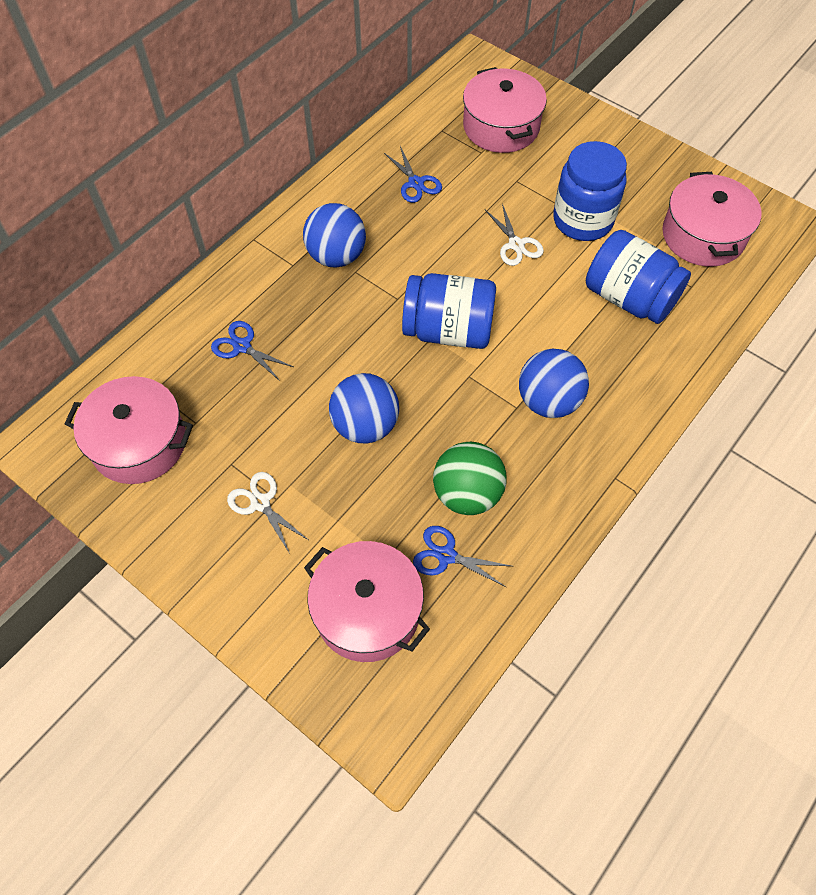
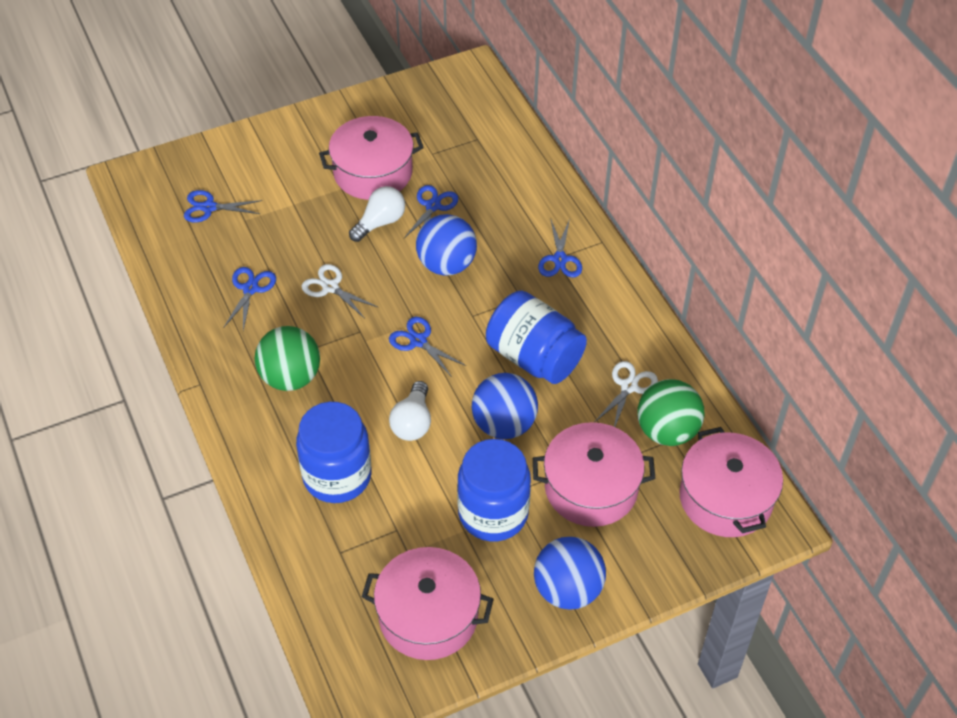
blue scissors: [211,321,293,381] [384,146,442,203] [413,526,511,588] = 3 -> [184,190,262,222] [223,267,276,330] [389,317,466,377] [404,185,458,238] [538,219,582,277] = 5
green ball: [433,442,506,515] = 1 -> [255,326,320,391] [637,379,704,446] = 2
white light bulb: none = 0 -> [349,186,405,242] [389,381,431,441] = 2

